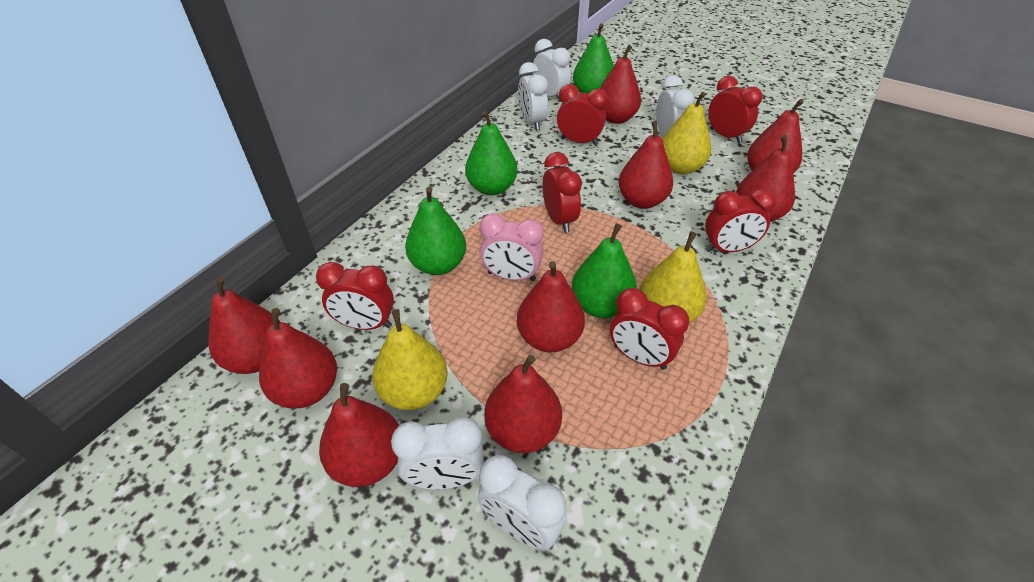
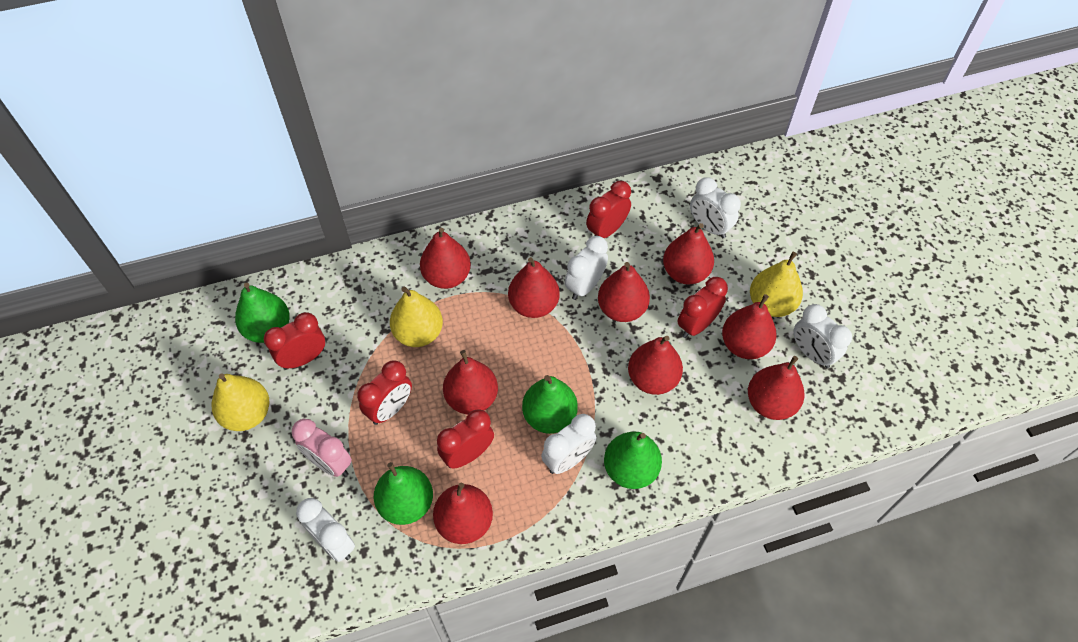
red clock: [316,262,394,330] [543,152,582,233] [557,84,608,145] [610,288,690,370] [705,188,777,252] [708,76,763,144] = 6 -> [264,312,325,369] [357,360,412,425] [437,409,494,469] [586,181,631,238] [678,277,728,338] = 5

